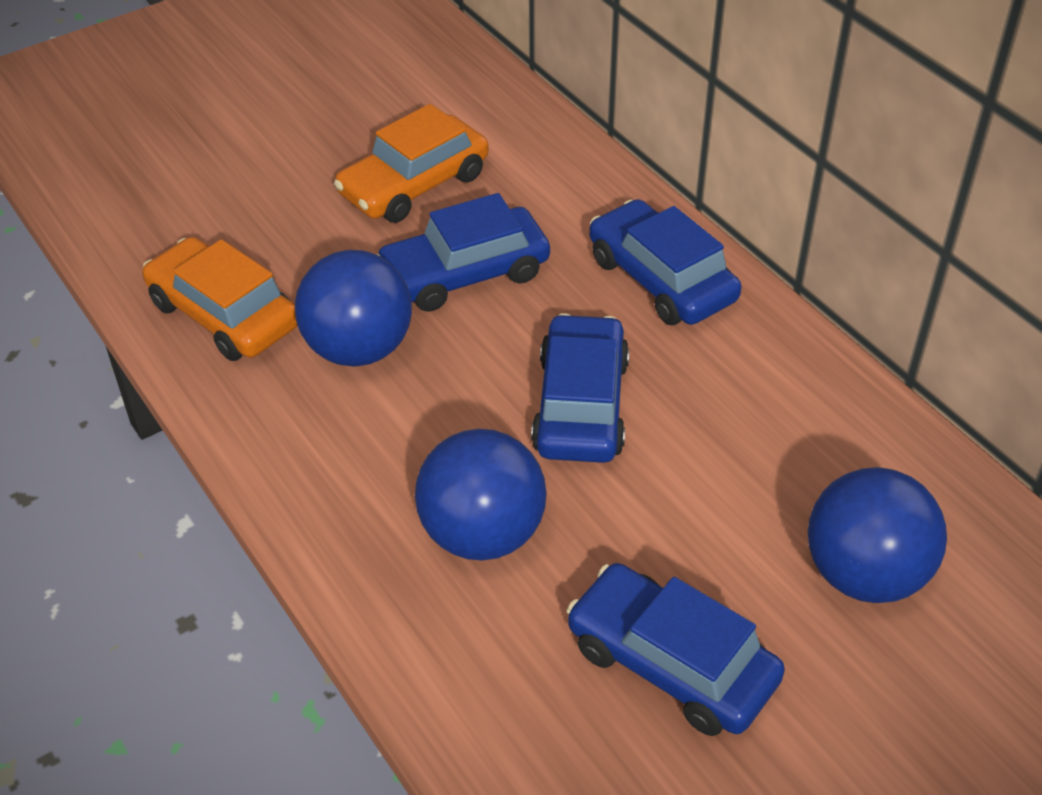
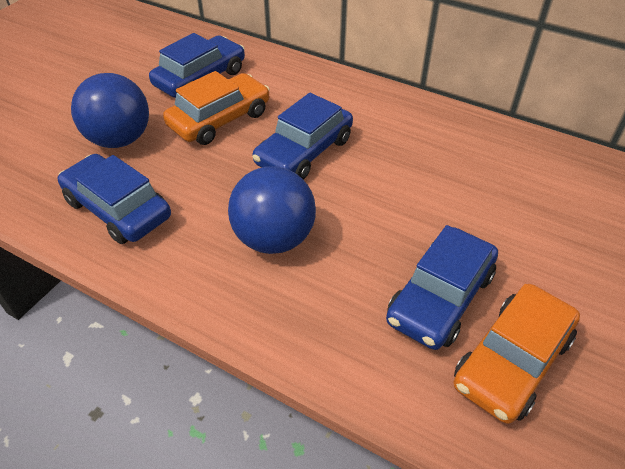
blue ball: [295,250,412,367] [415,429,547,561] [808,467,947,603] = 3 -> [71,73,149,148] [228,166,316,254] = 2

